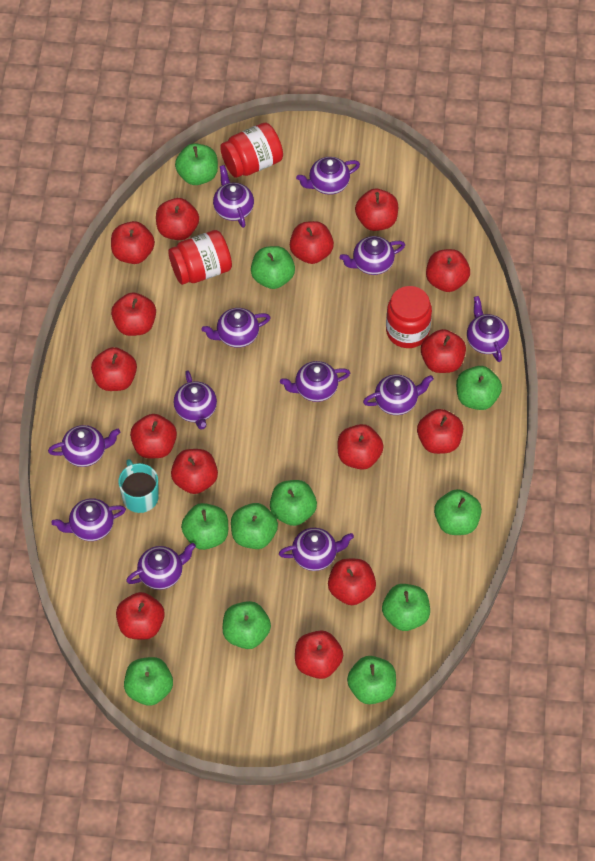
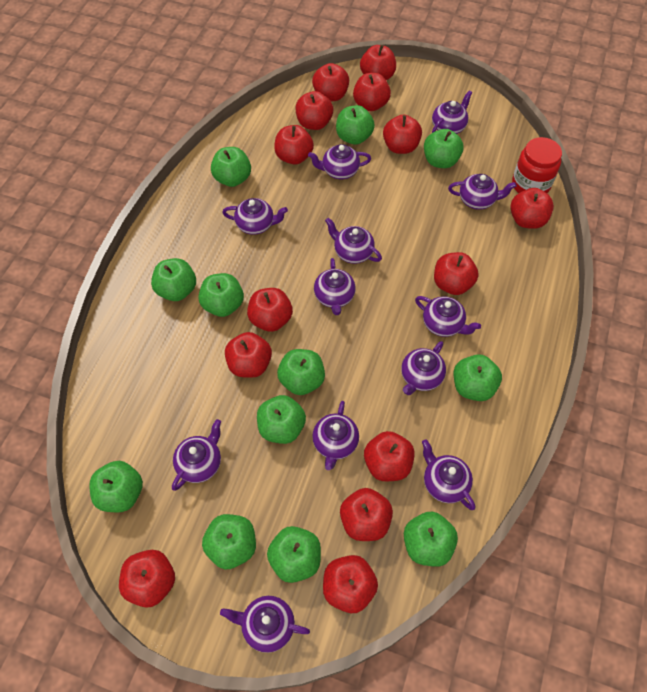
green apple: [124,657,173,706] [175,143,218,185] [181,503,228,550] [223,601,271,649] [231,503,278,549] [251,246,295,289] [270,480,317,526] [347,656,396,704] [382,584,430,631] [434,489,482,535] [456,366,502,410] = 11 -> [89,461,143,512] [151,258,196,301] [198,273,244,317] [202,514,256,569] [211,147,251,187] [257,395,306,444] [267,526,321,583] [277,349,325,395] [336,105,375,145] [404,512,458,567] [424,129,464,168] [454,354,502,401] = 12
red apple: [91,347,137,391] [111,221,155,264] [111,292,156,336] [116,592,165,640] [130,414,177,458] [156,198,199,240] [171,449,218,494] [290,221,334,264] [295,630,343,679] [328,559,376,605] [338,424,384,470] [355,189,398,231] [417,409,463,454] [421,329,466,373] [426,249,470,292] = 15 -> [119,550,175,608] [225,332,272,378] [247,288,293,332] [274,125,314,165] [296,91,333,130] [312,63,349,101] [323,555,378,613] [340,488,393,541] [353,73,391,111] [360,45,396,80] [364,431,415,481] [383,114,422,154] [434,252,479,295] [510,188,554,229] = 14
red jar: [168,230,232,285] [220,123,283,178] [386,286,432,348] = 3 -> [512,137,562,193] = 1
turquoise mug: [118,459,159,513] = 1 -> none = 0

